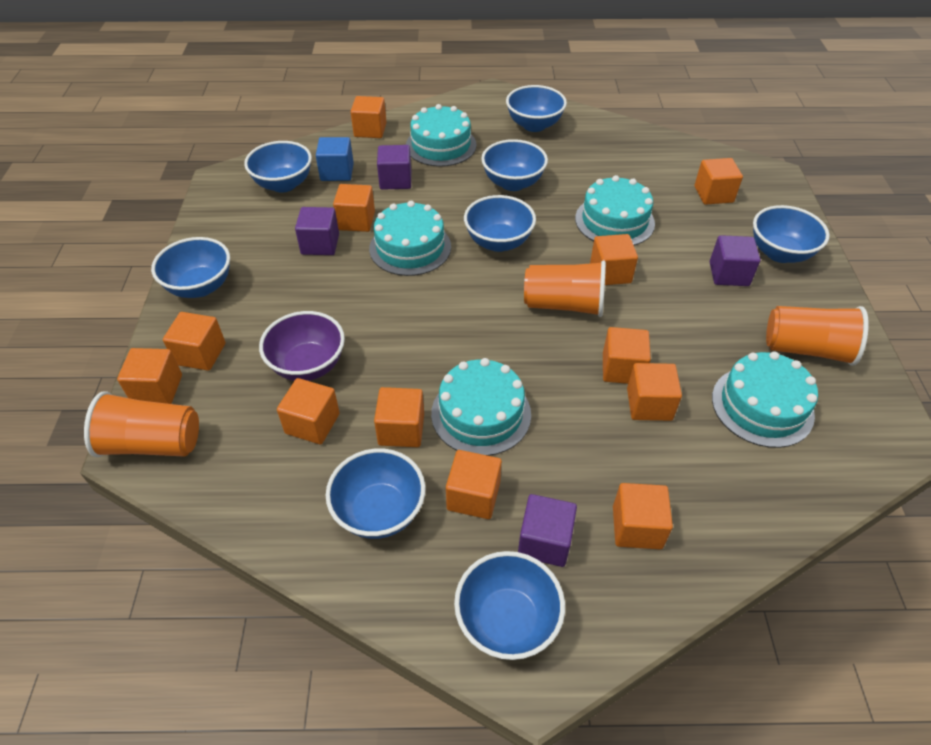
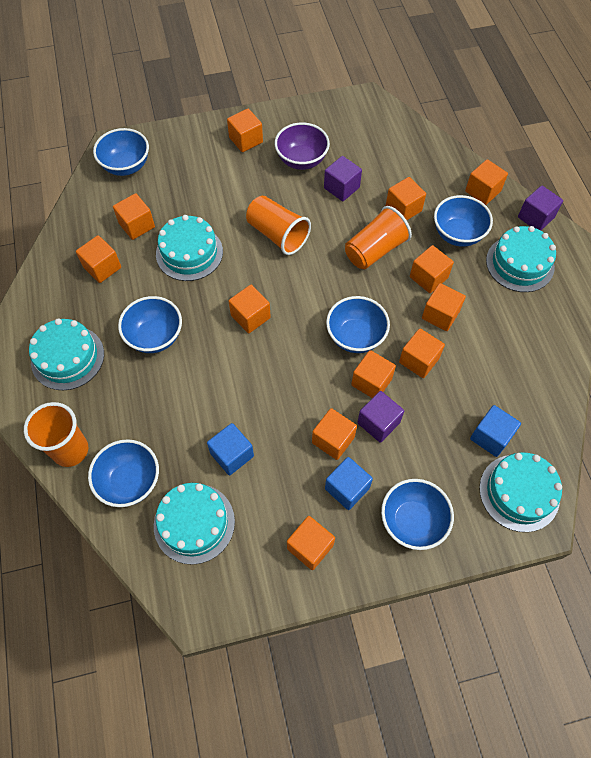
blue bowl: [151,237,230,298] [244,141,312,193] [326,448,425,539] [454,551,565,660] [464,195,536,252] [481,139,548,191] [506,85,567,132] [753,205,830,263] = 8 -> [88,439,159,507] [93,128,149,176] [118,296,182,353] [326,296,390,353] [381,479,454,550] [434,195,493,247] = 6
blue cube: [316,137,354,181] = 1 -> [207,423,254,475] [325,457,373,510] [470,405,521,457] = 3
purple cube: [295,207,339,255] [377,145,411,190] [518,494,577,567] [710,235,760,286] = 4 -> [324,156,362,201] [357,391,404,443] [518,186,563,231] = 3

